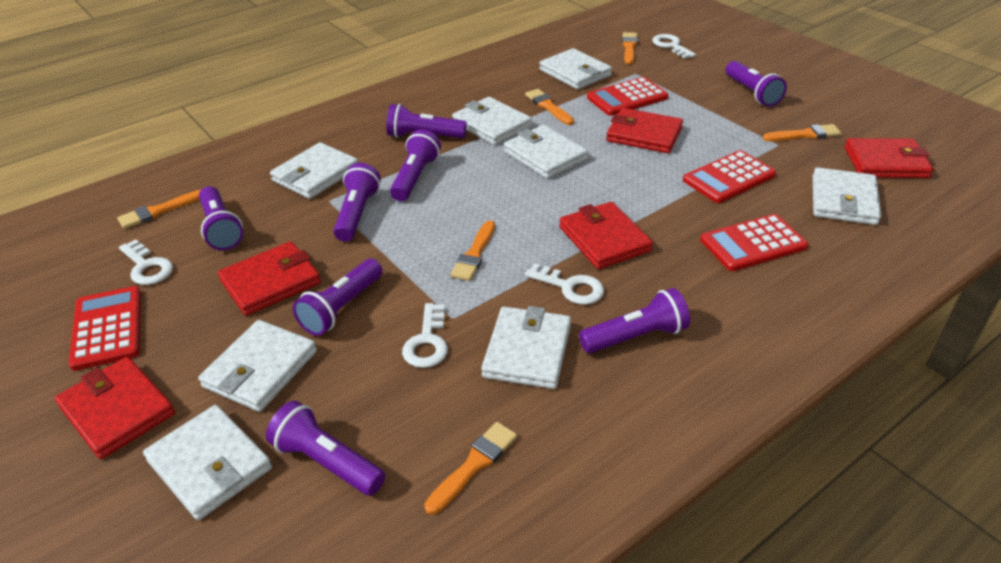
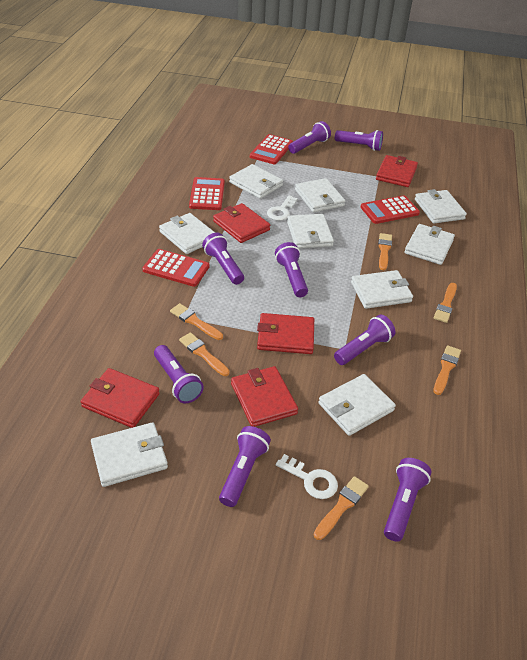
white key: [119,239,173,285] [402,303,448,368] [525,263,604,305] [652,34,696,59] = 4 -> [267,196,298,221] [276,454,338,499] = 2
white wallet: [143,405,272,520] [198,320,317,412] [270,142,358,199] [452,97,532,145] [481,306,571,389] [504,125,588,179] [539,48,612,90] [813,167,881,225] = 8 -> [91,422,168,487] [159,213,215,254] [229,164,283,199] [287,214,334,249] [295,178,345,212] [318,374,396,436] [351,270,413,309] [404,224,455,265] [415,189,467,223] = 9

